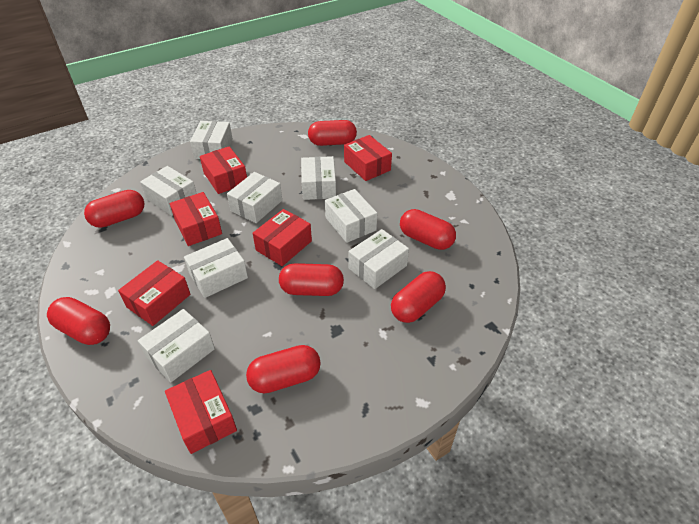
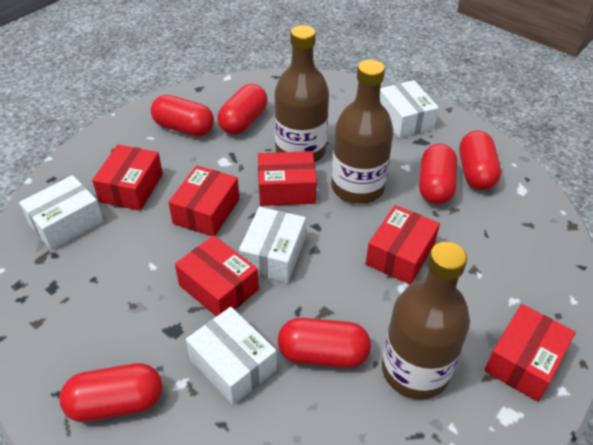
brown bottle: none = 0 -> [274,25,329,162] [331,60,394,204] [382,242,470,399] = 3
red capsule: [47,297,110,345] [84,190,144,228] [246,345,321,393] [279,263,344,296] [308,120,357,146] [391,271,446,323] [400,209,456,250] = 7 -> [59,363,162,422] [151,95,214,137] [217,84,268,135] [278,318,371,368] [419,144,457,205] [459,130,501,190] = 6
white box: [138,309,215,383] [140,166,197,216] [184,238,248,298] [190,121,233,159] [227,172,282,223] [301,156,336,200] [325,189,377,243] [348,229,409,289] = 8 -> [19,175,103,250] [186,307,277,405] [239,207,306,283] [380,80,439,138] = 4

